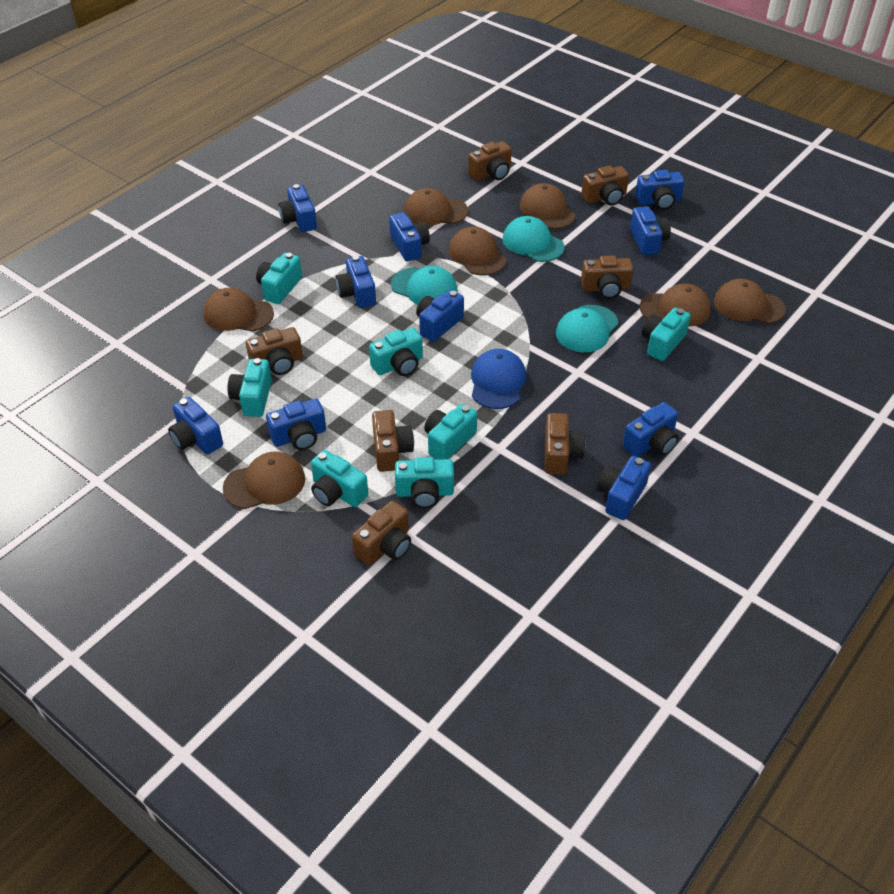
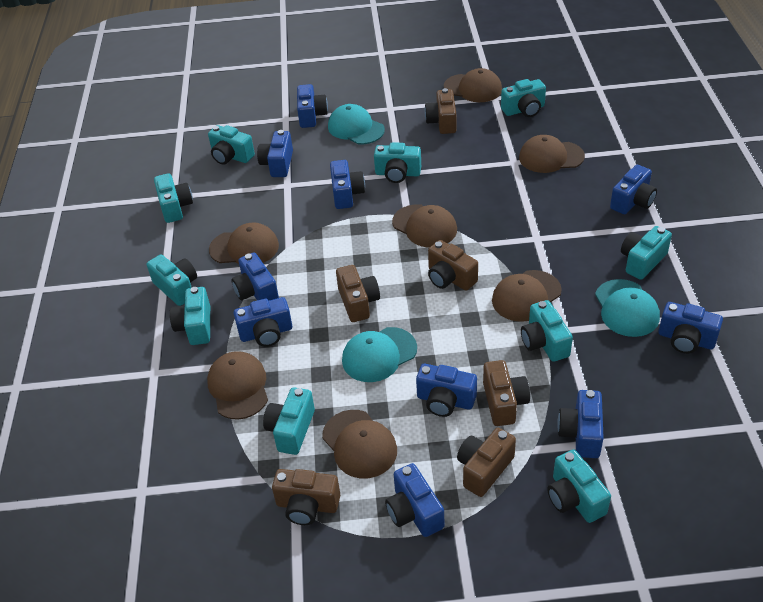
blue cap: [471,349,526,409] = 1 -> none = 0
brown camera: [246,327,303,375] [352,501,411,565] [372,410,414,472] [468,141,512,181] [545,413,586,475] [581,166,629,206] [581,255,633,299] = 7 -> [272,469,340,525] [336,265,380,322] [425,88,456,134] [428,240,478,291] [457,428,516,497] [483,360,530,426] = 6
turquoise camera: [228,358,272,417] [256,253,302,304] [311,450,368,507] [369,327,423,376] [395,457,454,508] [424,403,477,460] [642,307,691,361] = 7 -> [147,254,197,306] [154,173,193,223] [170,287,210,345] [208,125,255,165] [263,387,315,455] [374,142,421,183] [501,79,546,117] [521,300,573,362] [547,449,611,523] [621,226,672,280] = 10

